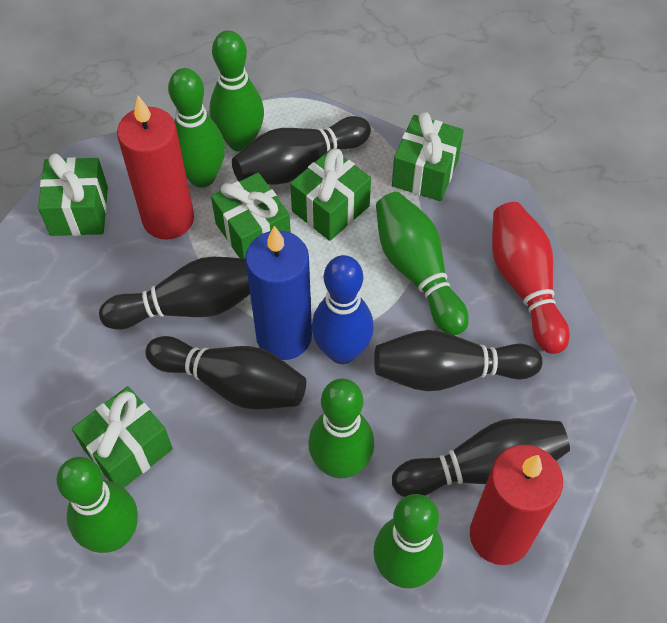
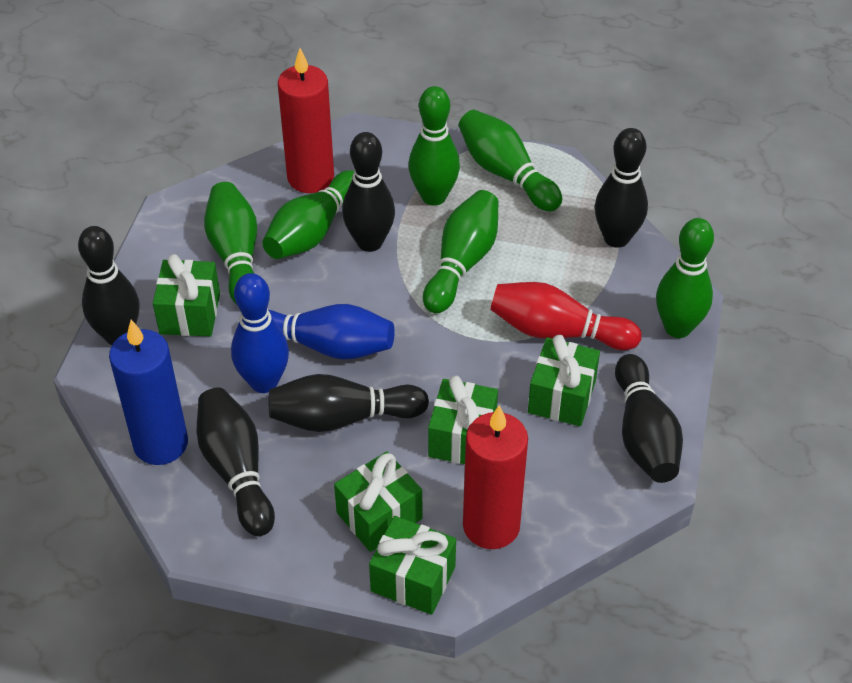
black bowling pin: [99,257,250,330] [145,336,306,410] [232,116,371,185] [374,330,542,391] [392,418,570,497] = 5 -> [78,226,139,345] [197,388,275,536] [269,374,429,432] [342,132,395,252] [595,128,648,248] [615,354,683,483] = 6
blue bowling pin: [312,255,374,364] = 1 -> [231,273,289,393] [268,304,395,360] = 2

